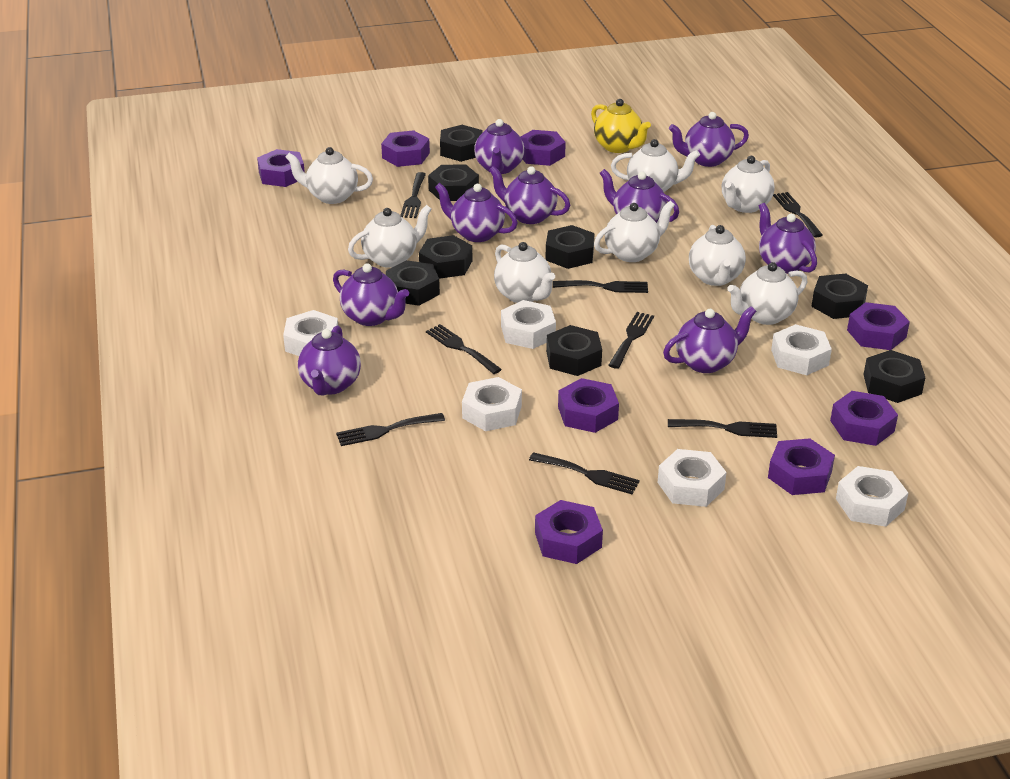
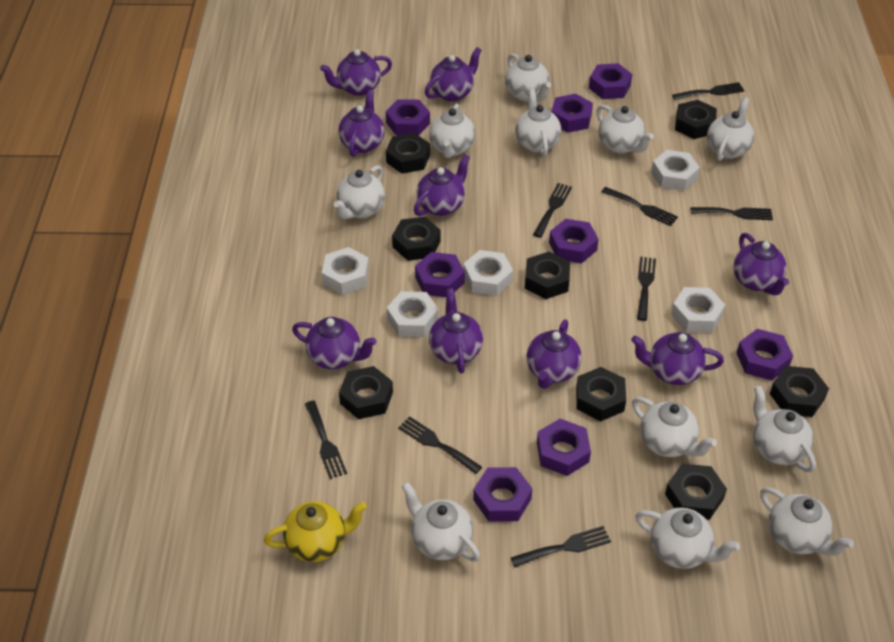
white nut: [283,310,338,356] [462,377,522,431] [501,300,556,349] [658,449,727,507] [771,324,832,375] [836,466,908,527] = 6 -> [322,247,369,295] [387,291,439,337] [463,250,513,296] [651,150,700,191] [671,287,725,333] = 5
white teapot: [285,147,373,204] [348,205,432,268] [494,242,555,303] [594,201,675,262] [611,139,700,192] [689,225,746,286] [722,156,775,213] [727,262,807,325] = 8 -> [334,165,385,219] [402,482,480,562] [429,103,475,158] [505,53,551,102] [515,89,561,156] [596,105,654,154] [632,397,717,457] [635,508,740,569] [707,97,754,161] [753,386,816,473] [760,487,854,556] = 11

